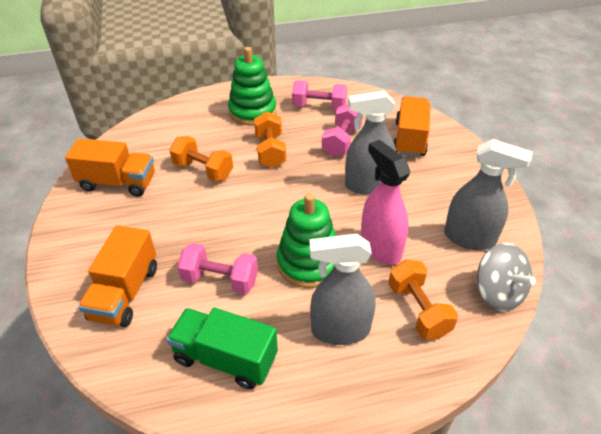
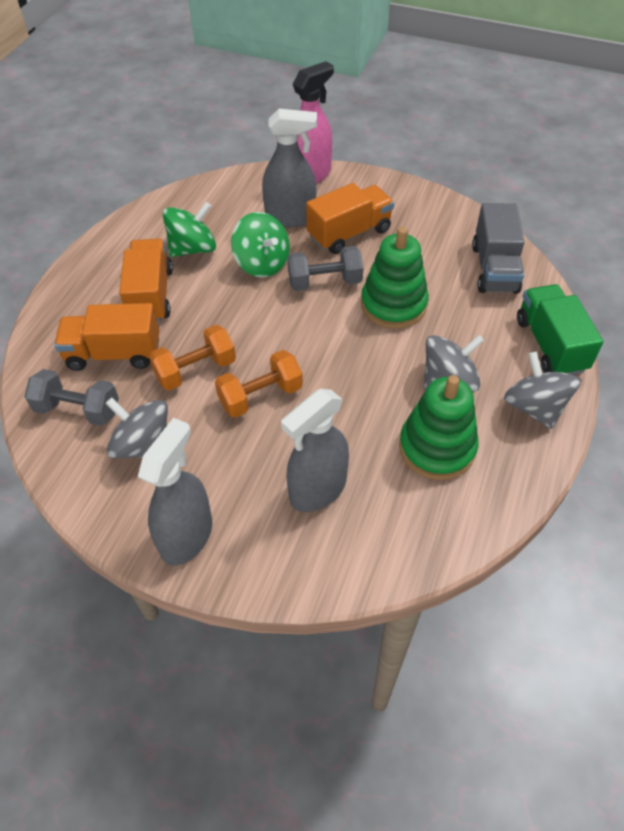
green spinning top: none = 0 -> [163,202,216,257] [231,212,290,277] = 2
grey dumbbell: none = 0 -> [24,369,119,426] [287,246,363,291] = 2
grey spinning top: [477,243,536,311] = 1 -> [106,397,168,458] [424,335,484,392] [504,352,581,429] = 3
grey truck: none = 0 -> [472,203,524,294] = 1
orange dumbbell: [169,136,233,182] [254,112,286,168] [388,259,458,339] = 3 -> [149,325,236,390] [215,350,303,418] = 2
pink dumbbell: [177,243,258,294] [292,80,347,110] [322,104,363,157] = 3 -> none = 0

